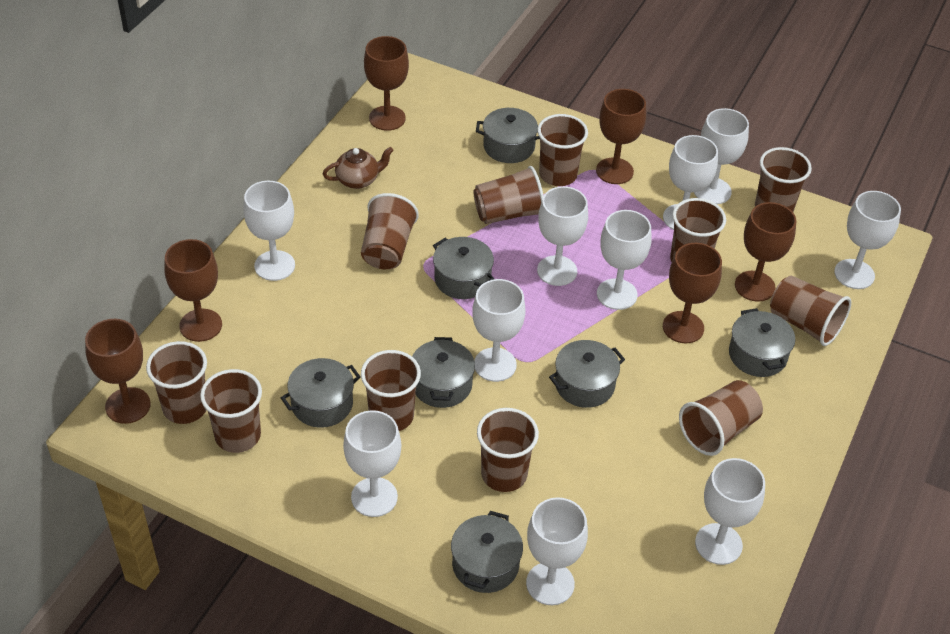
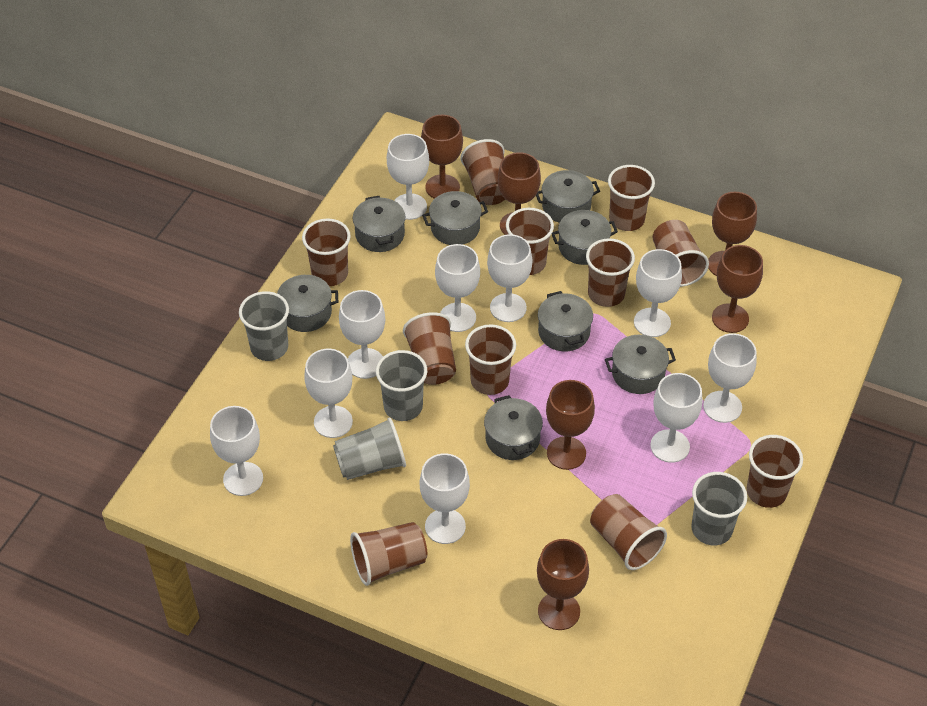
brown teapot: [323,147,394,189] = 1 -> none = 0
grey cup: none = 0 -> [239,291,289,361] [333,418,406,480] [376,350,427,421] [691,472,747,545] = 4
grey pot: [281,358,361,428] [412,337,475,408] [433,237,494,299] [451,511,523,593] [476,108,540,163] [549,340,625,408] [729,308,795,377] = 7 -> [277,275,338,332] [353,196,405,252] [422,191,488,245] [484,395,543,460] [536,170,600,223] [538,291,593,351] [552,210,618,265] [605,335,676,394] = 8

